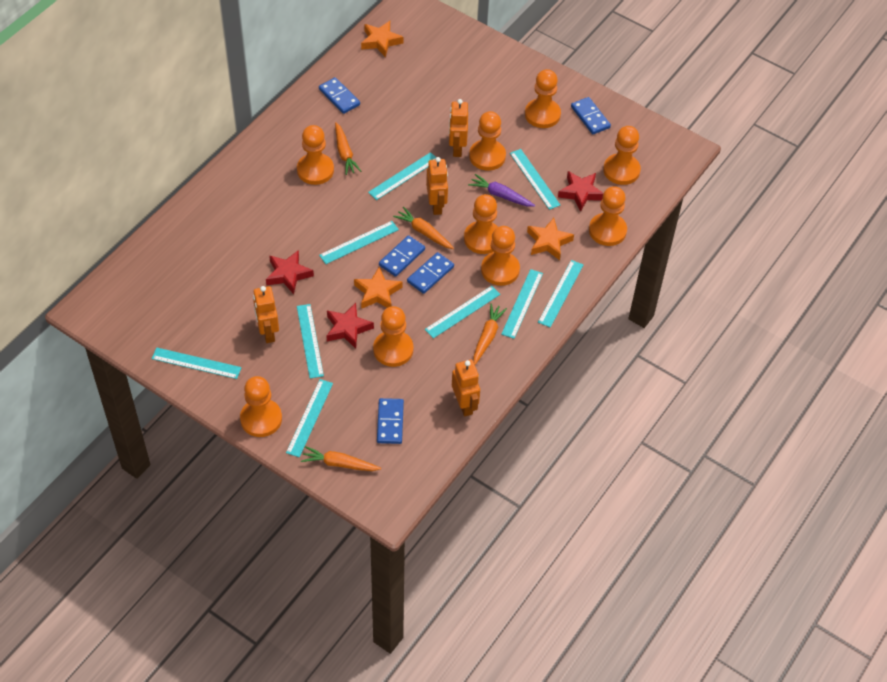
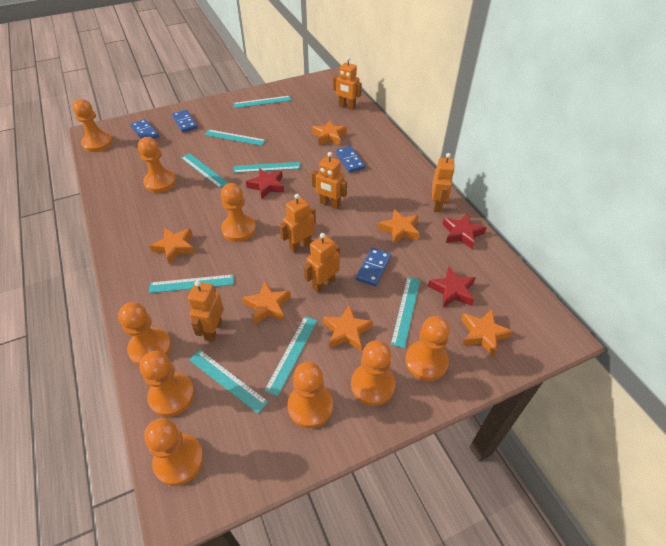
blue domino: [319,77,360,114] [377,398,404,444] [379,235,425,277] [407,252,454,294] [571,97,611,134] = 5 -> [130,119,159,139] [172,110,198,133] [336,146,365,173] [356,248,391,287] = 4
orange carrot: [301,446,381,471] [335,122,361,175] [393,207,454,249] [473,304,507,365] = 4 -> none = 0
orange robot: [253,286,279,343] [426,157,448,215] [449,99,468,157] [452,360,480,417] = 4 -> [188,281,224,342] [279,194,316,253] [303,233,340,293] [312,152,347,209] [333,57,362,110] [432,153,455,212] = 6
orange star: [354,267,402,309] [361,21,403,57] [527,218,574,260] = 3 -> [149,228,195,264] [242,281,291,325] [312,120,347,145] [323,304,373,351] [378,209,420,244] [461,309,513,357] = 6
purple carrot: [468,174,535,207] = 1 -> none = 0
turquoise ruler: [152,348,242,379] [286,379,333,457] [297,304,324,378] [319,221,399,264] [368,152,437,200] [425,286,500,338] [501,269,543,339] [510,149,560,210] [538,260,583,328] = 9 -> [149,274,234,293] [181,153,228,188] [189,350,268,414] [205,130,266,146] [233,96,292,108] [234,162,301,173] [264,316,317,396] [391,277,420,348] = 8

